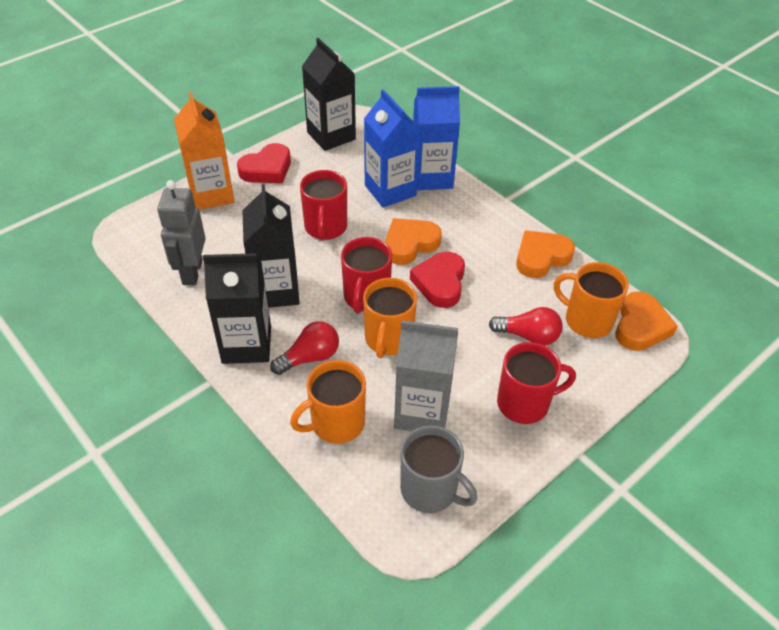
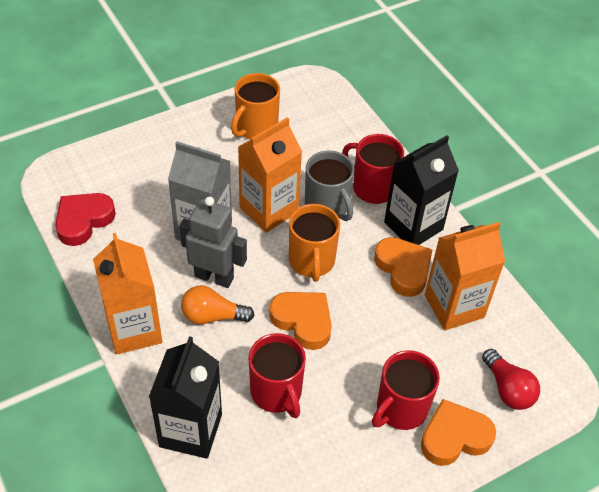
black carton: [203,253,271,364] [242,184,300,308] [302,38,356,151] = 3 -> [149,336,222,459] [384,135,459,245] = 2
blue carton: [364,89,421,208] [413,86,460,190] = 2 -> none = 0
orange carton: [174,92,234,210] = 1 -> [93,233,162,355] [238,117,302,232] [425,222,505,330] = 3
orange light bulb: none = 0 -> [181,285,255,324] = 1
orange mug: [290,360,366,444] [363,278,417,358] [554,262,629,338] = 3 -> [231,73,280,140] [289,204,340,282] = 2
red heart: [237,143,291,183] [410,252,465,308] = 2 -> [55,193,116,246] = 1
red light bulb: [270,321,339,375] [489,307,563,346] = 2 -> [482,349,540,410] = 1

